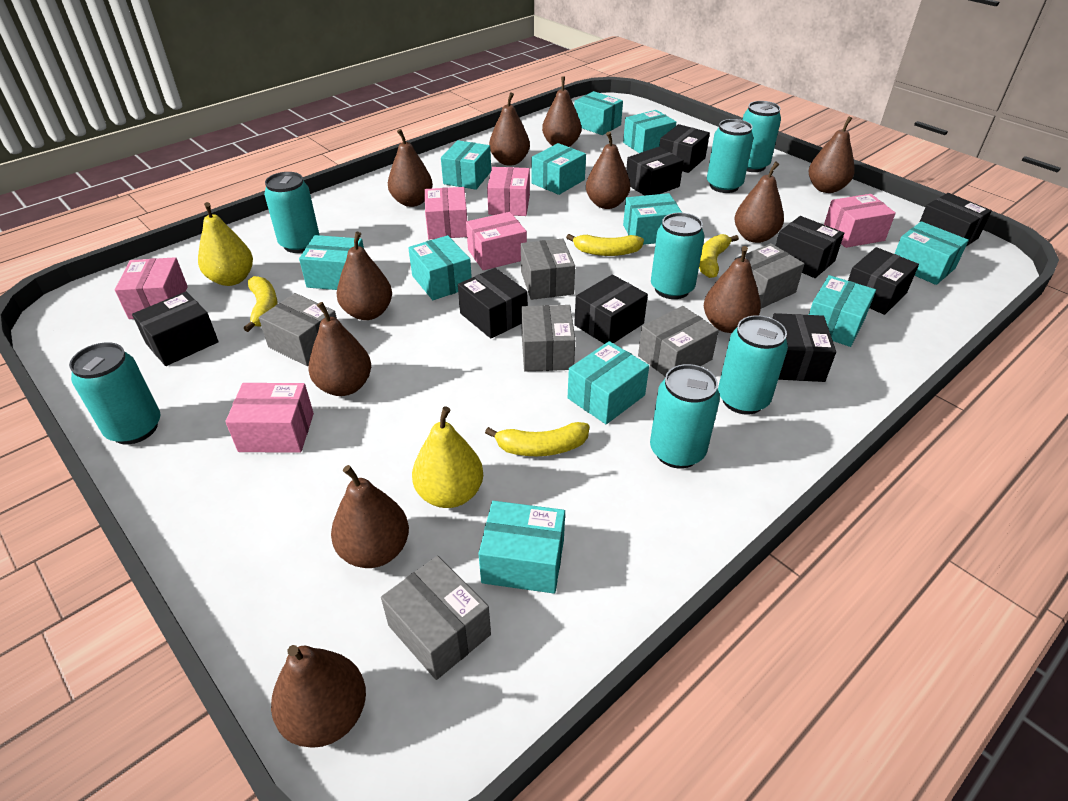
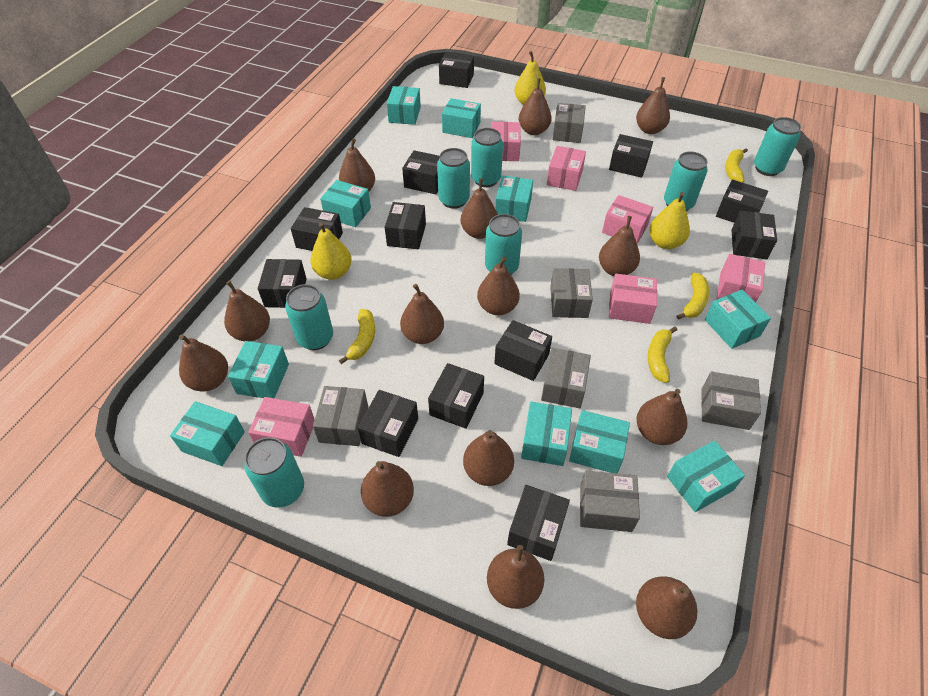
black box: [132,292,219,366] [458,268,528,338] [574,274,648,344] [626,147,684,196] [659,124,710,173] [772,313,836,382] [776,216,844,278] [848,247,919,315] [919,193,992,246] = 9 -> [258,259,307,308] [291,207,343,251] [358,390,418,457] [385,202,426,249] [402,150,440,194] [428,363,484,429] [439,52,474,88] [494,320,552,381] [507,485,570,561] [609,134,653,178] [716,180,768,223] [732,210,777,259] = 12
brown pear: [271,645,366,748] [308,302,371,396] [331,465,409,568] [337,232,392,320] [388,129,433,207] [489,92,530,166] [542,77,581,147] [586,131,630,209] [704,246,761,333] [735,162,784,243] [809,116,854,193] = 11 -> [179,334,228,391] [224,281,270,342] [339,139,375,191] [361,461,414,517] [400,284,444,344] [461,178,498,239] [463,430,514,486] [477,257,520,315] [487,545,544,609] [519,78,552,135] [599,216,640,276] [636,77,670,134] [636,389,687,445] [636,576,697,639] = 14
turquoise box: [299,235,364,290] [408,235,472,300] [441,140,491,190] [478,501,565,594] [531,143,586,195] [568,341,649,424] [574,91,623,135] [623,110,676,153] [623,193,682,245] [809,275,876,347] [894,221,969,285] = 11 -> [170,401,245,466] [228,341,289,398] [320,180,371,227] [387,86,421,125] [442,98,481,138] [495,176,533,222] [521,402,572,466] [569,410,630,473] [667,440,745,512] [705,290,771,349] = 10
yellow pear: [198,202,253,286] [412,407,483,508] = 2 -> [310,222,352,280] [514,51,546,105] [649,192,690,249] = 3

